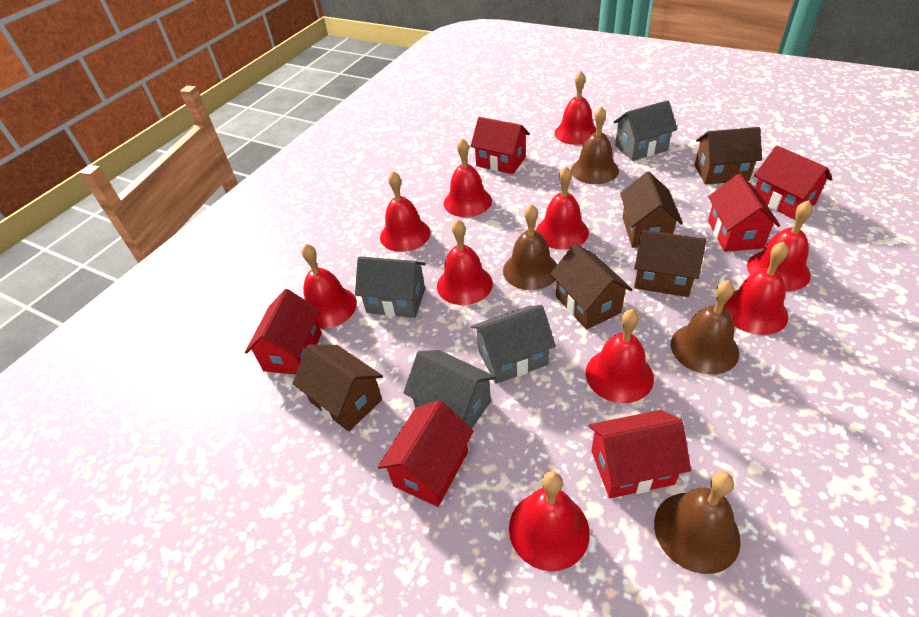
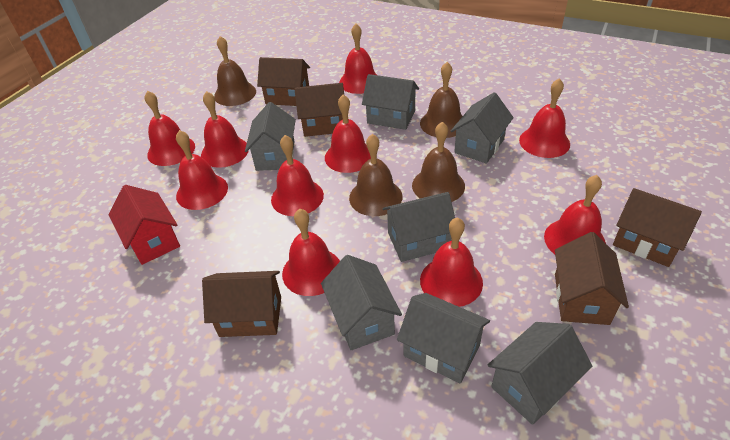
grey house: [355,256,426,318] [403,350,496,428] [471,305,556,384] [613,100,677,161] = 4 -> [245,102,296,171] [321,255,402,350] [362,74,419,130] [383,192,455,262] [397,293,490,384] [451,92,514,164] [488,322,592,425] = 7
red house: [245,289,322,375] [378,400,474,507] [470,117,530,174] [588,410,691,498] [708,173,780,252] [754,146,832,219] = 6 -> [109,185,180,265] = 1

